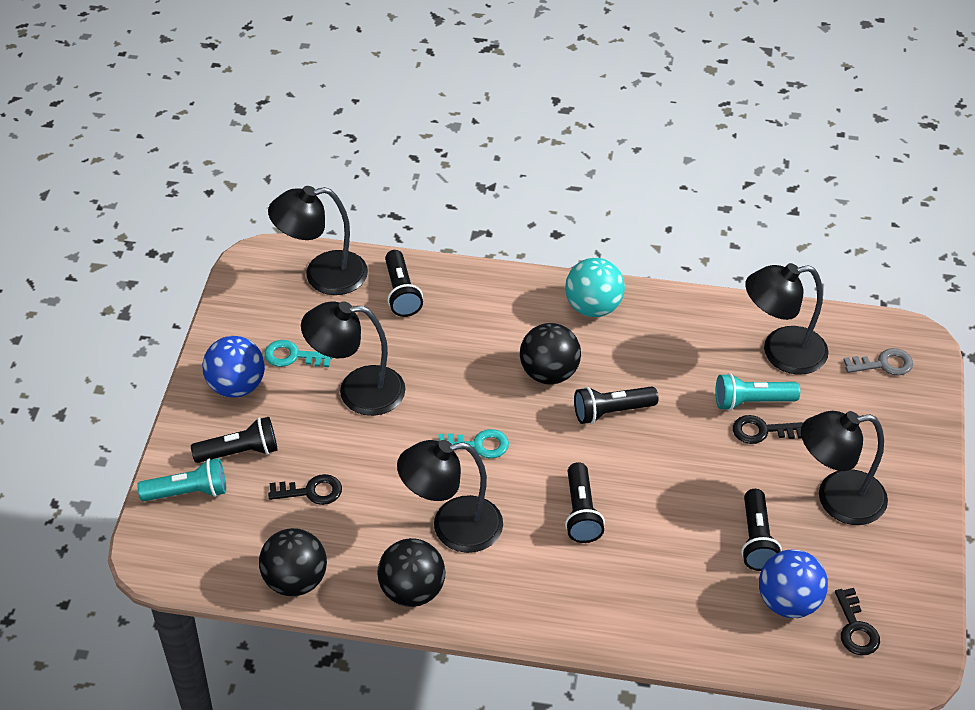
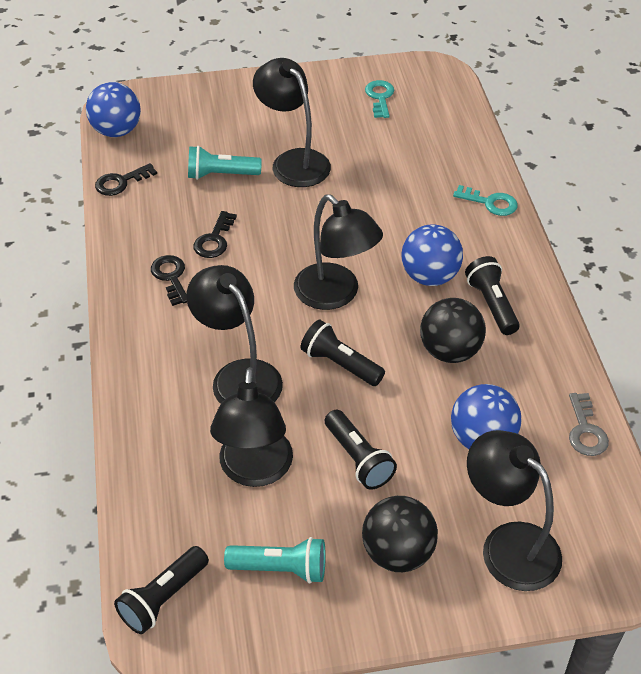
black ball: [259,528,327,596] [377,538,445,607] [520,323,581,384] = 3 -> [362,496,438,572] [420,298,486,363] = 2
black flashlight: [191,417,278,463] [385,250,423,317] [565,462,605,543] [574,386,658,424] [741,489,782,571] = 5 -> [114,546,209,634] [301,320,385,386] [325,410,397,490] [465,256,520,335] = 4
blue ball: [202,336,265,398] [759,550,828,618] = 2 -> [86,82,141,137] [401,224,463,286] [451,384,521,449] = 3
turquoise ball: [565,258,625,317] = 1 -> none = 0

